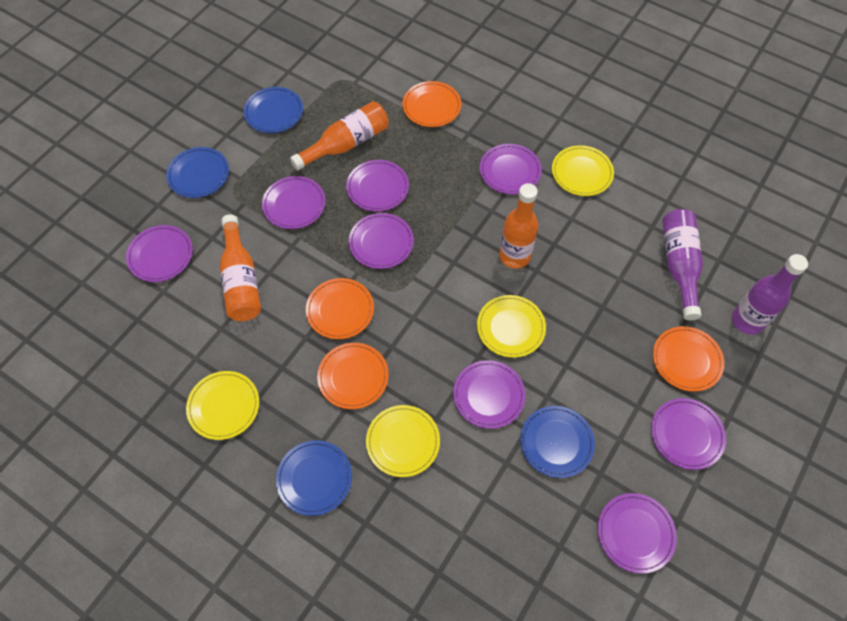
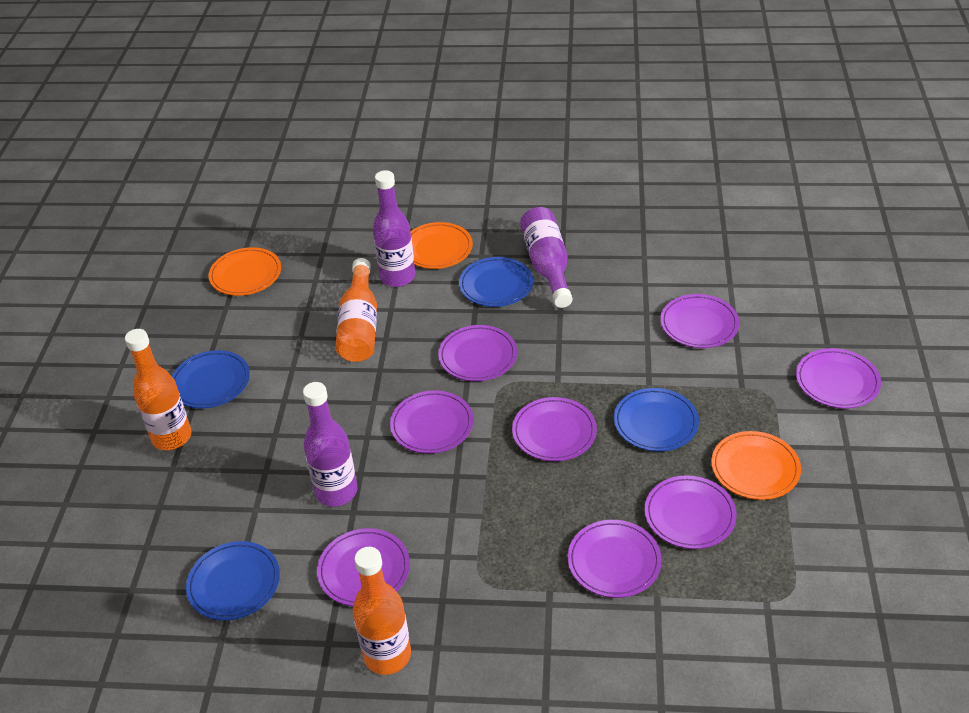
orange plate: [306,278,374,339] [317,343,389,409] [402,81,461,127] [653,326,724,392] = 4 -> [209,247,281,296] [410,222,473,269] [711,431,801,500] = 3
purple bottle: [662,209,703,321] [732,254,808,335] = 2 -> [303,382,358,507] [373,170,415,287] [520,207,573,308] = 3
yellow plate: [186,371,259,440] [366,405,440,477] [477,295,546,358] [552,145,614,196] = 4 -> none = 0

